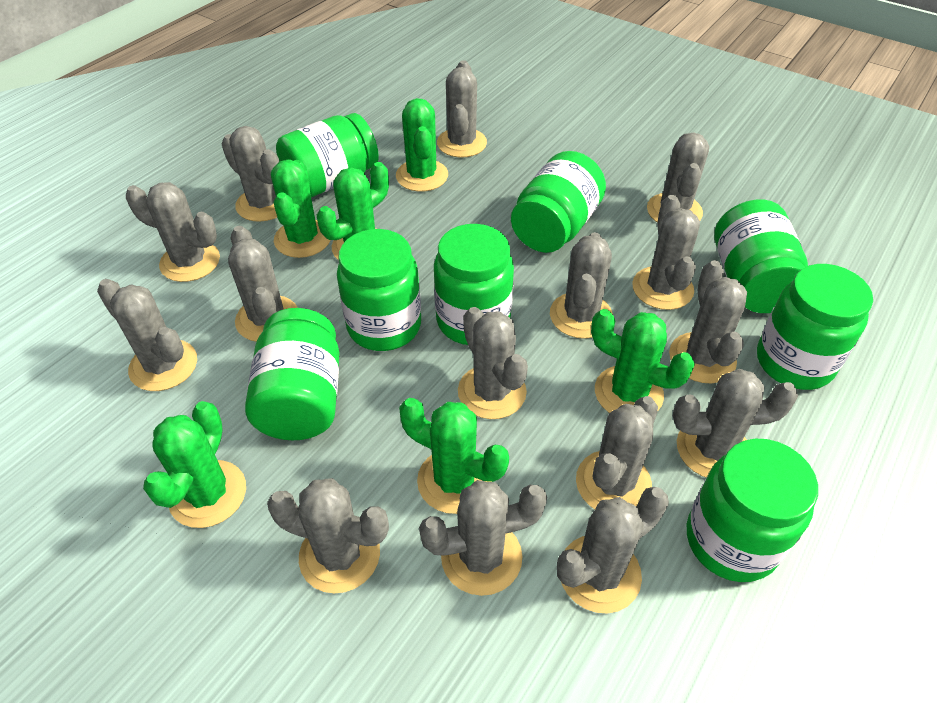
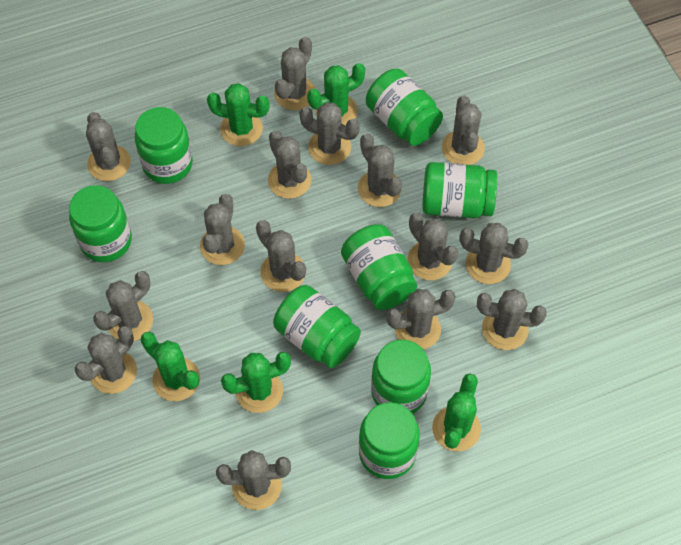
green cactus: [143,401,246,528] [271,159,330,258] [317,162,389,260] [396,98,448,192] [399,398,509,514] [591,309,695,413] = 6 -> [141,332,200,401] [207,83,270,146] [221,352,291,413] [307,63,365,125] [432,374,481,451] = 5

